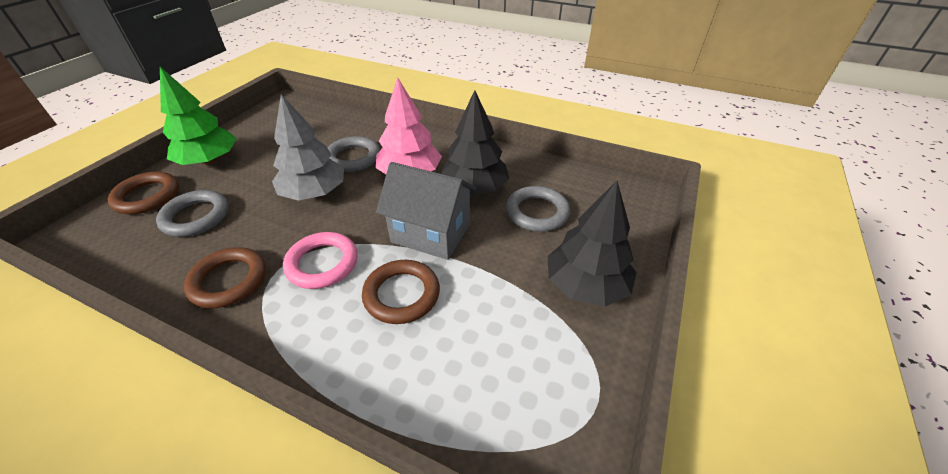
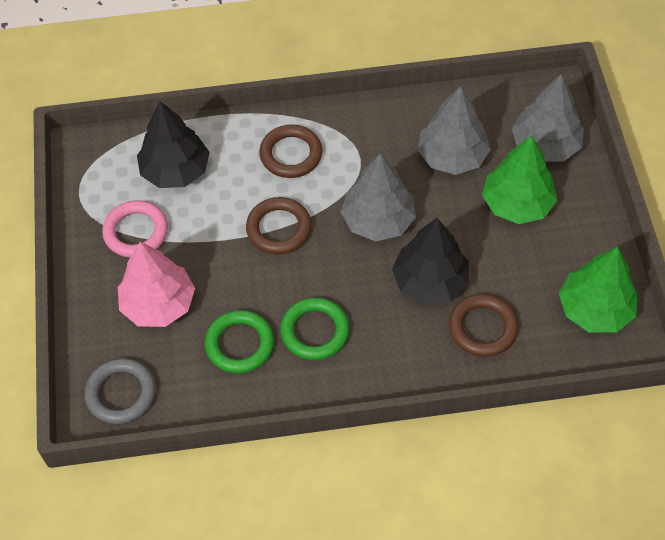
green ring: none = 0 -> [205,310,274,374] [280,297,349,360] = 2
green tree: [160,67,237,165] = 1 -> [482,135,557,224] [559,247,638,333] = 2
grey house: [376,162,476,260] = 1 -> none = 0
grey ring: [156,190,229,237] [328,136,380,172] [506,186,570,232] = 3 -> [84,358,156,424] = 1
grey tree: [272,94,344,201] = 1 -> [341,153,416,241] [418,86,491,175] [511,74,584,162] = 3

